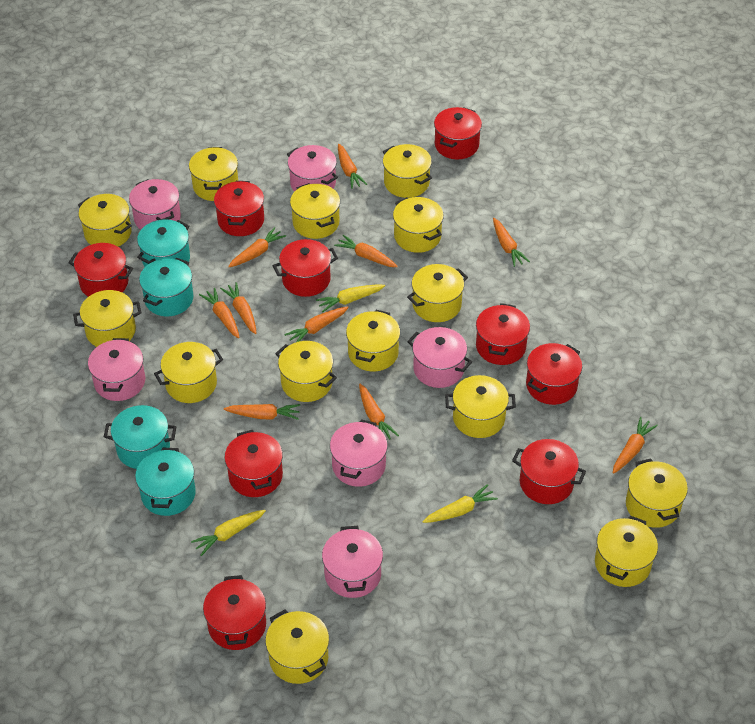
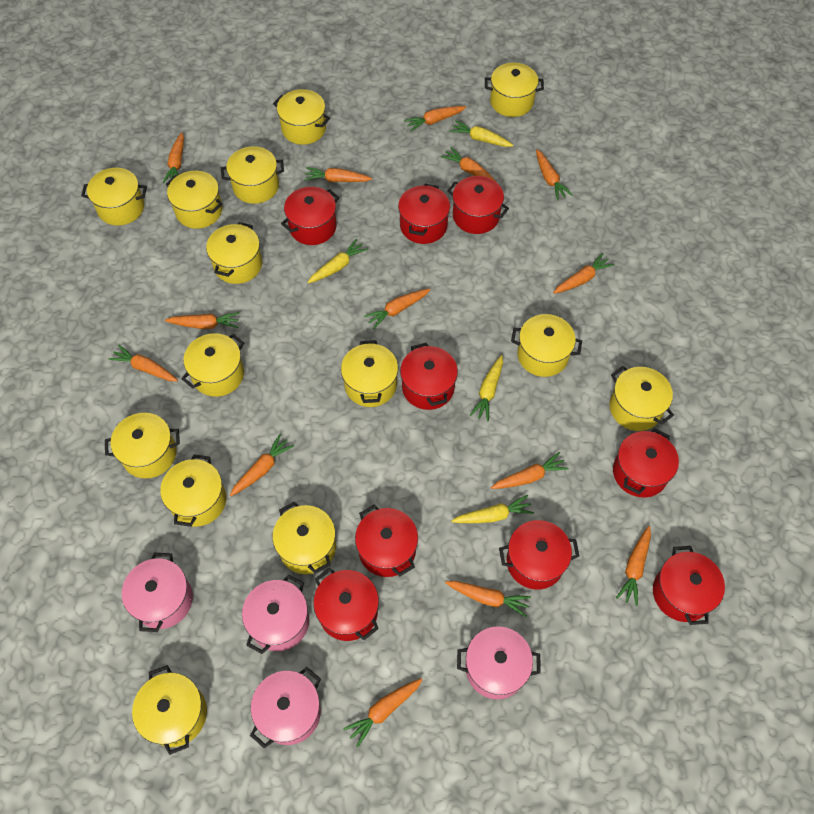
orange carrot: [199,288,239,338] [220,282,257,334] [224,404,300,420] [228,227,286,267] [284,306,349,342] [334,235,398,267] [338,144,367,189] [359,384,399,439] [493,218,530,267] [613,417,658,474] = 10 -> [108,345,178,381] [163,133,184,184] [165,312,240,329] [230,434,294,496] [304,167,372,182] [343,678,422,748] [364,289,430,329] [404,106,466,132] [441,147,495,181] [445,581,531,617] [491,452,569,489] [536,149,573,201] [553,253,614,294] [616,526,651,606] = 14
pink pot: [88,338,145,401] [129,179,181,230] [287,145,338,192] [322,526,383,598] [330,419,388,487] [407,327,472,388] = 6 -> [122,553,193,632] [242,574,309,654] [250,667,321,748] [457,626,541,699] = 4
turquoise pot: [104,405,177,469] [135,447,196,516] [137,219,190,267] [139,257,193,316] = 4 -> none = 0
yellow carrot: [191,510,266,556] [316,284,385,312] [422,484,498,523] = 3 -> [307,239,368,283] [450,120,513,147] [451,495,534,523] [469,355,503,422] = 4

